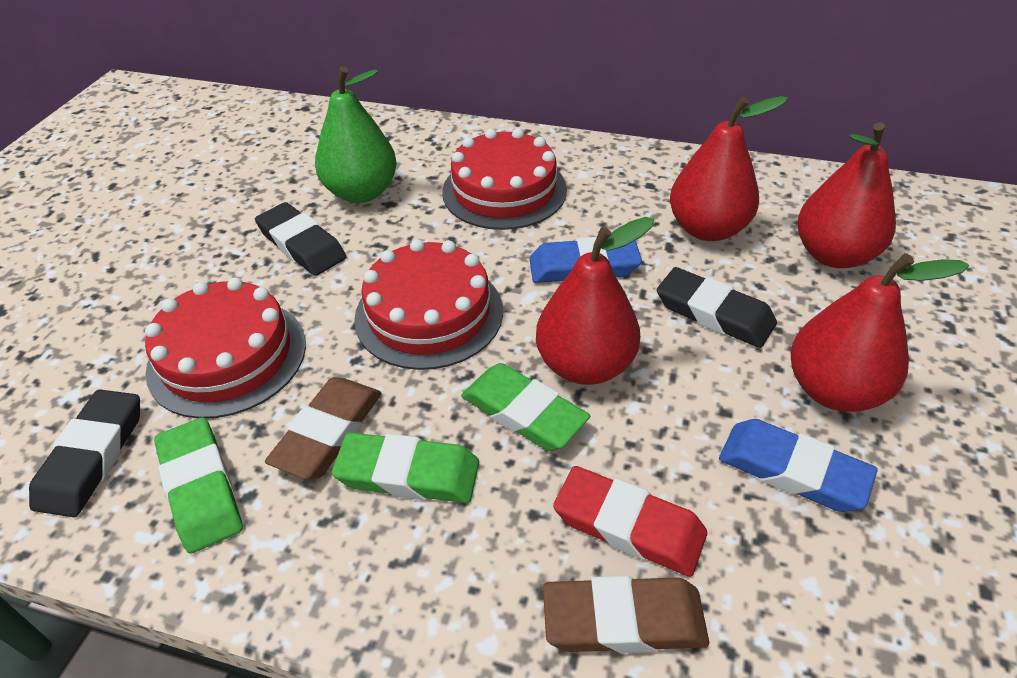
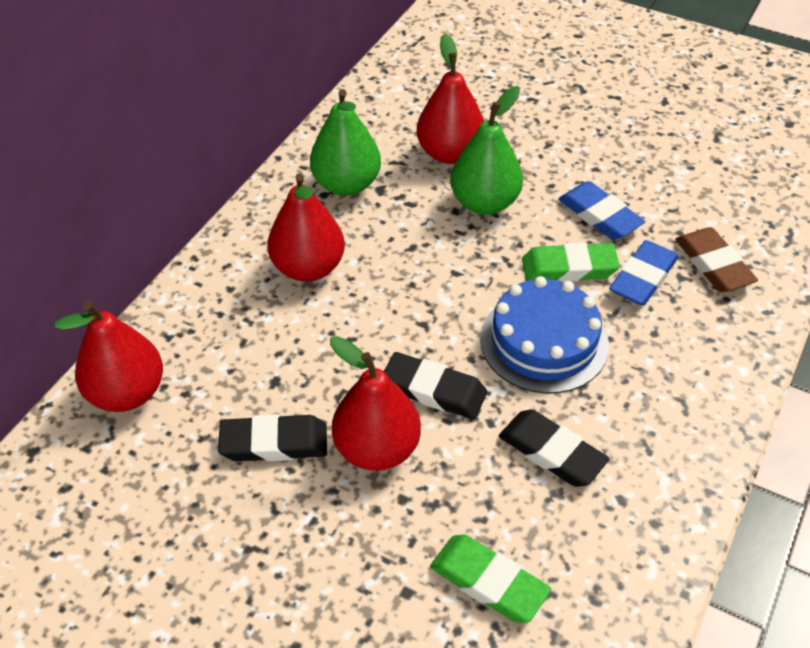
blue cake: none = 0 -> [480,276,609,394] = 1
brown eraser: [265,377,382,480] [543,576,709,653] = 2 -> [675,227,758,292] = 1
green eraser: [154,417,243,554] [332,432,479,503] [461,363,590,451] = 3 -> [430,534,551,623] [522,242,620,282] = 2
green pear: [315,66,397,203] = 1 -> [310,89,381,196] [450,86,523,215] = 2
red cake: [145,278,306,419] [354,239,503,370] [442,128,567,230] = 3 -> none = 0
red eraser: [553,466,707,577] = 1 -> none = 0

